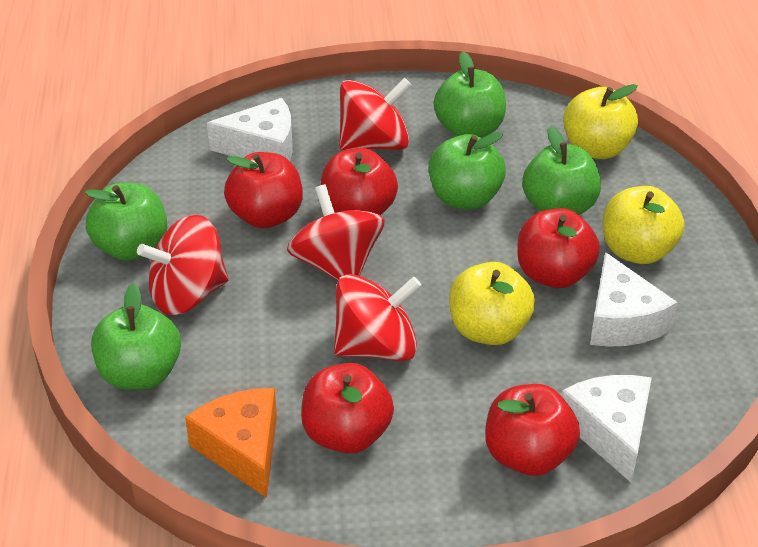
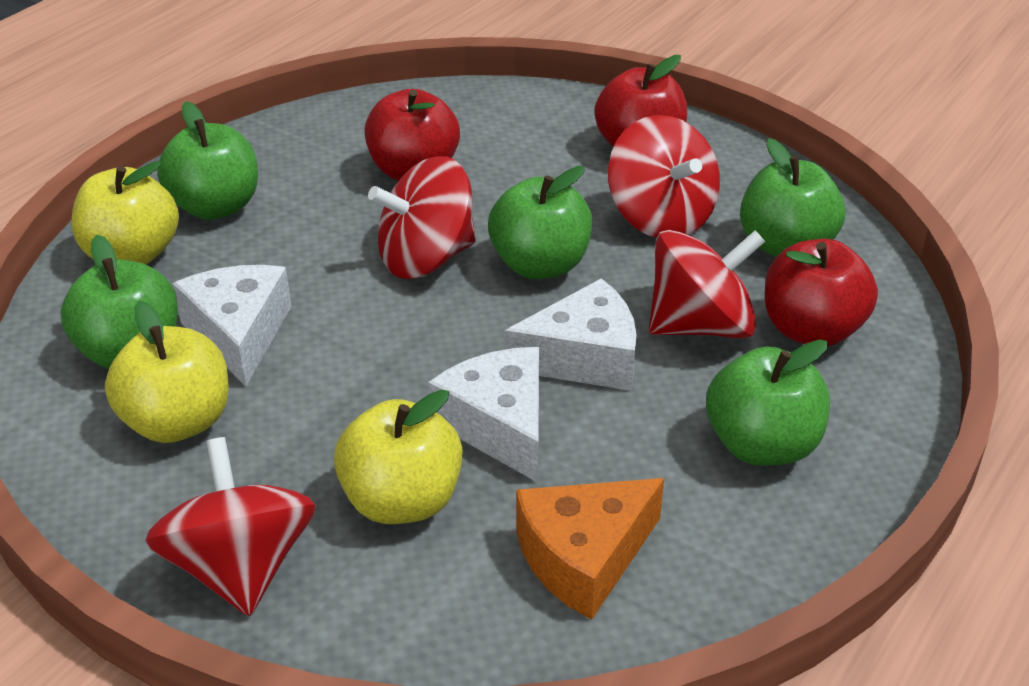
red apple: [224,152,303,228] [301,363,394,453] [320,148,398,215] [485,384,580,476] [517,208,600,288] = 5 -> [364,89,460,181] [594,55,687,147] [765,239,878,347] = 3

